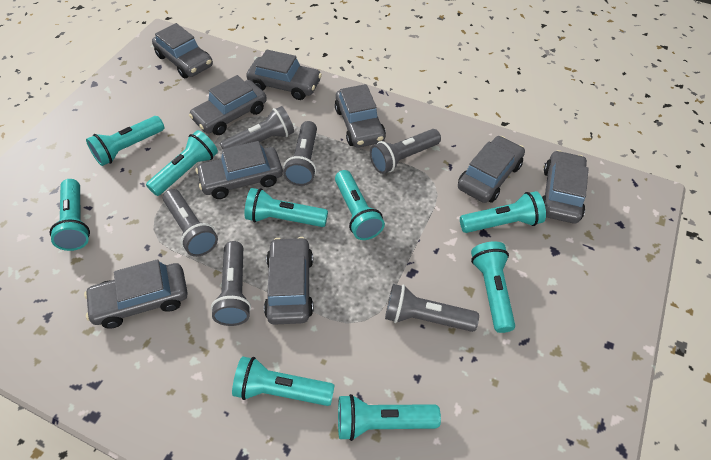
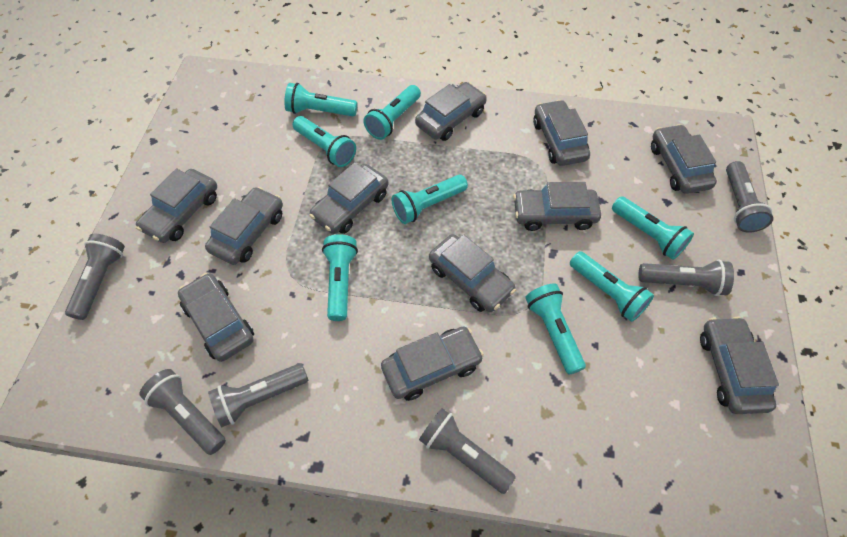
grey car: [84,259,188,328] [152,23,213,78] [189,75,267,135] [196,141,283,199] [246,50,322,100] [264,237,313,325] [335,84,386,148] [458,136,525,203] [542,150,589,224] = 9 -> [136,168,217,243] [178,273,254,362] [205,187,283,265] [309,162,389,234] [381,326,484,401] [415,82,487,141] [429,234,516,312] [513,182,601,231] [533,100,590,166] [651,124,717,194] [700,316,779,414] = 11
turquoise flashlight: [50,179,90,251] [86,116,164,166] [146,130,218,196] [232,356,335,406] [244,188,328,227] [335,170,385,240] [338,394,441,441] [460,191,546,233] [471,241,515,333] = 9 -> [284,83,357,116] [293,116,356,167] [322,234,358,321] [363,85,421,140] [392,175,468,224] [525,283,586,374] [570,251,654,322] [612,196,694,260] = 8

